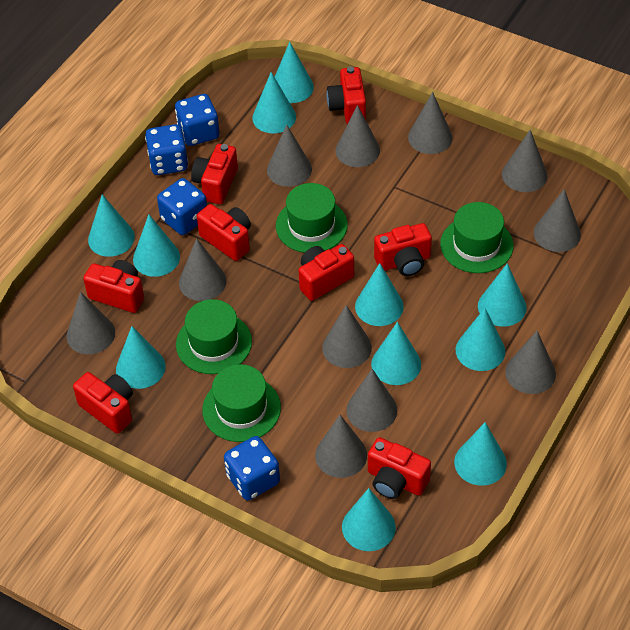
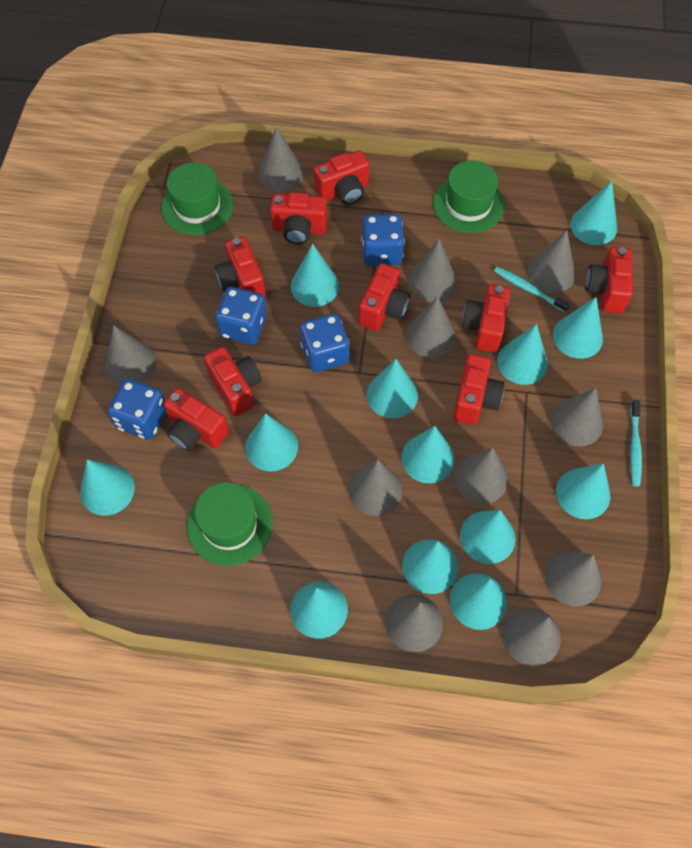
green hat: [176,299,252,374] [202,364,281,442] [276,183,348,253] [440,202,513,273] = 4 -> [162,162,233,235] [187,482,273,566] [433,160,505,233] = 3
red camera: [73,372,133,434] [83,260,144,313] [191,144,238,204] [197,204,251,261] [299,244,354,301] [326,67,366,124] [368,437,431,499] [374,223,432,276] = 8 -> [164,388,229,451] [204,347,262,416] [215,236,266,298] [270,192,327,244] [314,150,370,205] [359,263,410,331] [453,354,505,425] [462,284,510,353] [585,247,633,314] = 9
turquoise cone: [88,194,135,257] [116,326,166,389] [133,214,180,277] [252,72,296,133] [275,42,314,103] [342,488,396,551] [355,263,404,326] [371,322,421,385] [454,422,507,486] [456,308,505,371] [478,263,527,327] = 11 -> [80,459,135,516] [245,413,298,472] [290,582,348,639] [291,244,339,307] [367,359,418,418] [401,426,455,483] [402,539,459,594] [450,573,507,630] [460,510,516,564] [497,324,548,385] [553,297,603,359] [556,463,610,519] [570,181,617,245] = 13
turquoise toothbrush: none = 0 -> [494,267,570,312] [630,400,642,486] = 2

